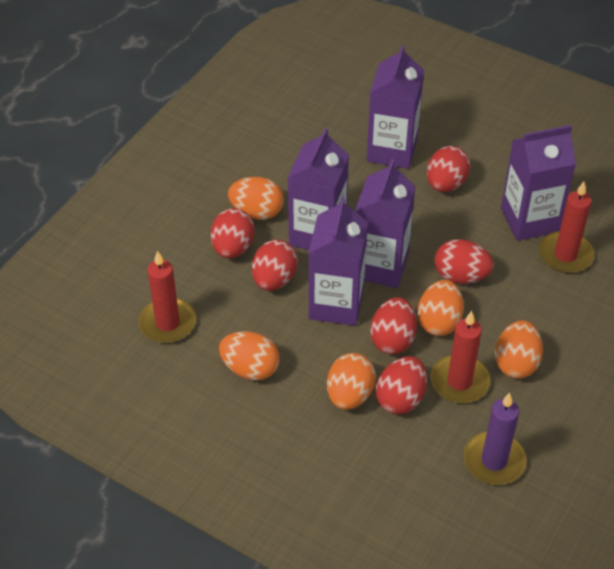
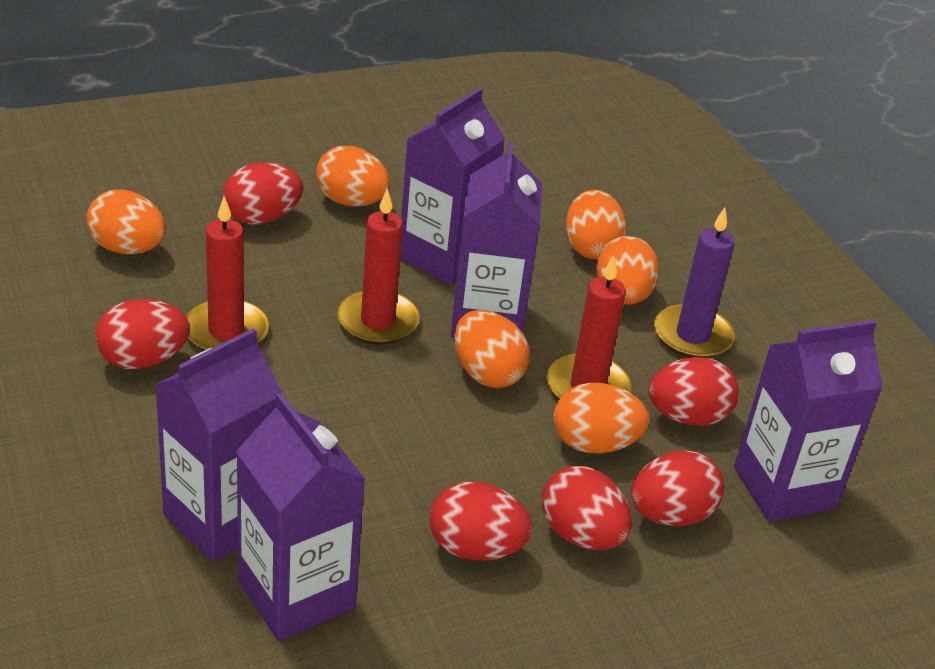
orange egg: [219,331,280,381] [228,177,284,220] [327,353,376,410] [418,280,464,336] [495,320,543,379] = 5 -> [86,190,166,254] [316,146,390,207] [454,310,530,388] [553,383,649,453] [566,190,627,259] [596,236,659,305] = 6

